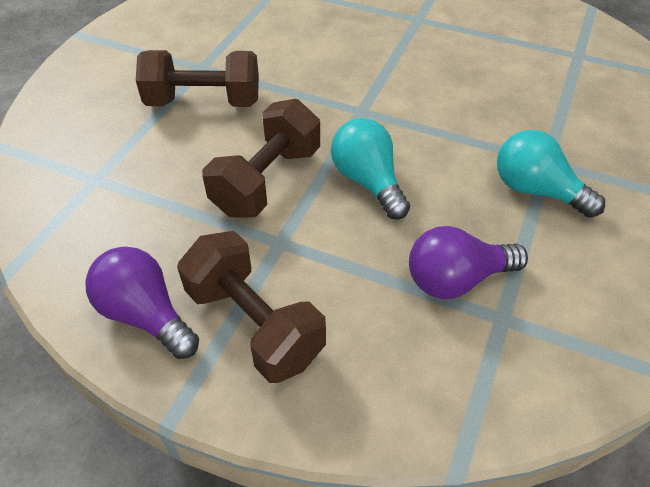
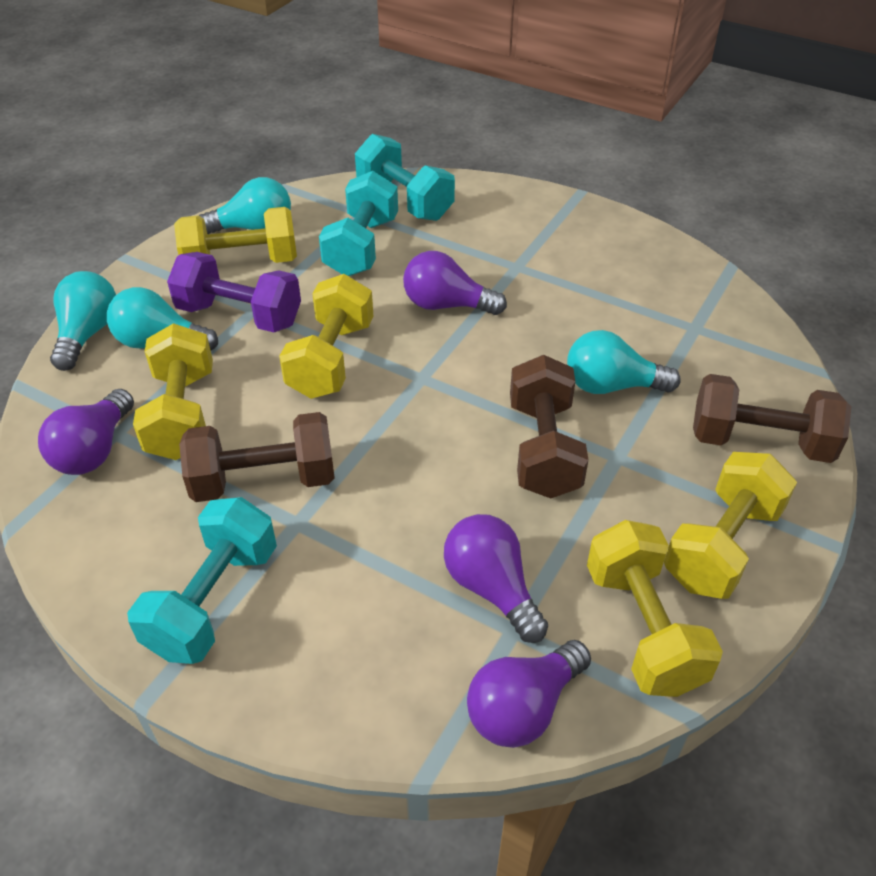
purple dumbbell: none = 0 -> [167,252,301,332] = 1
purple light bulb: [85,246,199,359] [409,226,528,299] = 2 -> [38,389,134,475] [403,251,507,315] [444,514,548,643] [467,640,591,748] = 4
turquoise dumbbell: none = 0 -> [127,497,277,664] [319,171,398,276] [355,134,455,221] = 3
turquoise light bulb: [331,118,410,219] [497,130,605,218] = 2 -> [50,271,116,371] [107,287,218,351] [199,177,291,234] [567,330,681,394] = 4
yellow dumbbell: none = 0 -> [133,324,213,460] [174,207,297,263] [279,274,373,399] [587,520,723,697] [664,452,797,599] = 5

